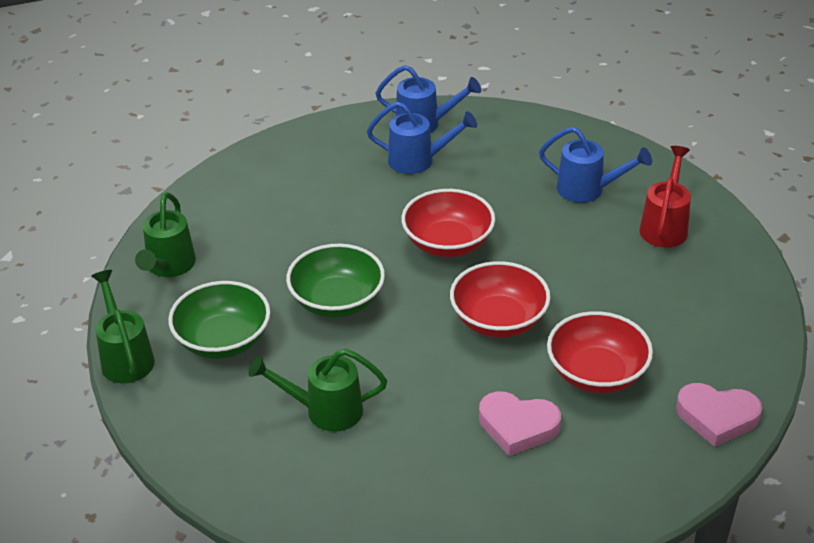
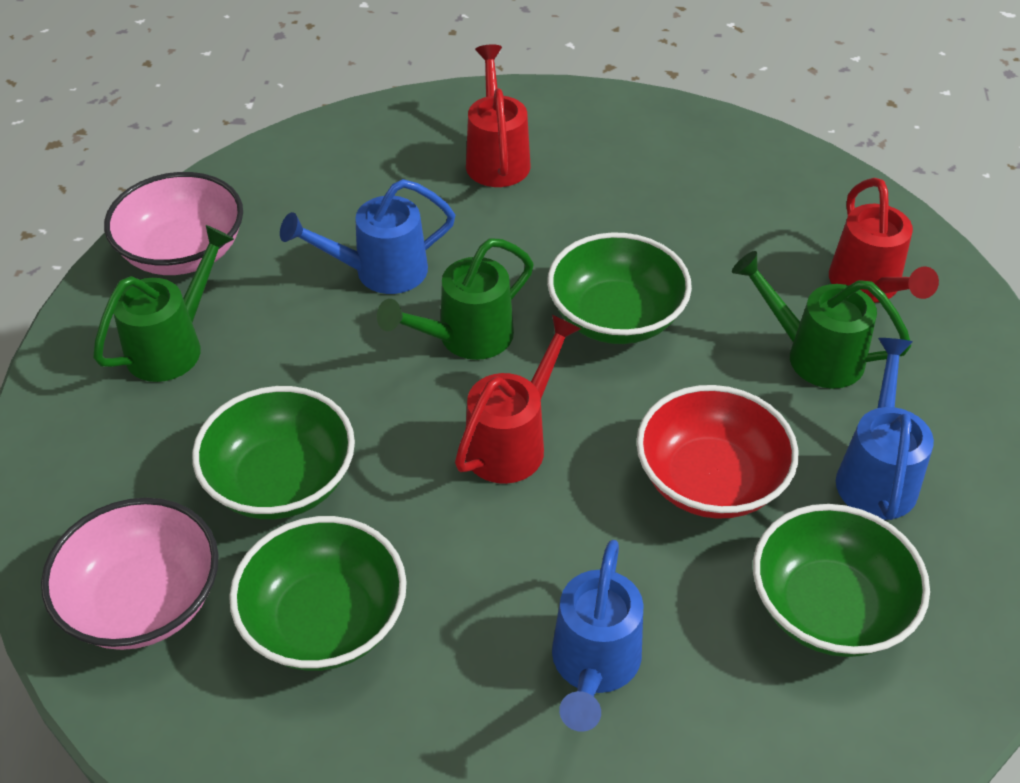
green bowl: [168,281,271,359] [286,244,385,318] = 2 -> [192,386,355,519] [229,516,407,671] [547,232,692,344] [753,504,930,657] = 4
pink bowl: none = 0 -> [41,498,219,650] [104,172,243,275] = 2
pink heart: [479,391,561,456] [676,383,762,447] = 2 -> none = 0
red bowl: [401,189,495,257] [450,261,551,338] [547,311,653,393] = 3 -> [636,385,799,519] = 1
red watering can: [640,146,691,248] = 1 -> [455,315,581,484] [466,44,530,187] [829,178,939,303] = 3

